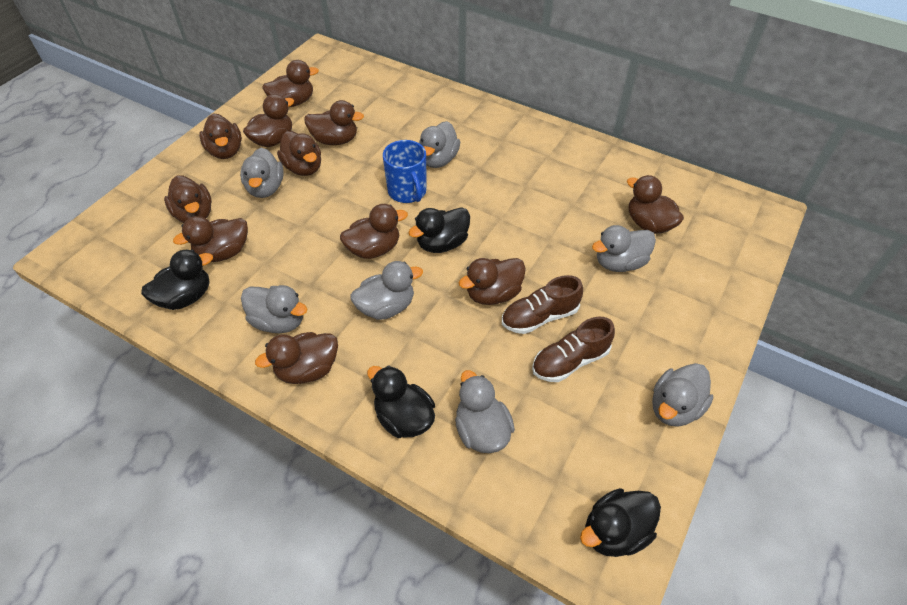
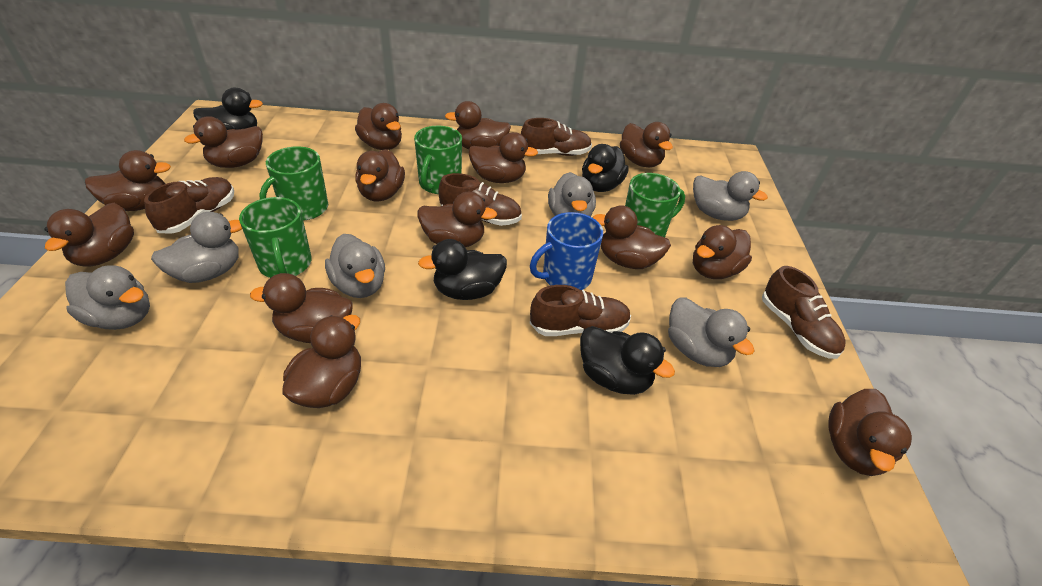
brown duck: [164,176,212,223] [173,216,248,262] [199,113,242,159] [243,94,294,147] [255,332,338,384] [262,60,319,107] [277,131,321,176] [304,100,364,145] [340,204,408,259] [459,258,526,305] [627,175,684,234] = 11 -> [44,203,134,267] [85,150,171,211] [184,116,263,168] [250,273,353,343] [282,315,361,408] [355,103,402,150] [355,149,405,201] [418,192,497,247] [445,101,511,150] [469,132,538,183] [592,205,671,269] [620,122,673,167] [693,225,752,279] [828,389,912,476] = 14
brown shoe: [502,275,583,334] [532,317,615,382] = 2 -> [144,177,234,234] [438,173,522,226] [521,118,592,156] [530,285,631,336] [762,266,846,359] = 5
green mug: none = 0 -> [239,197,312,278] [259,146,328,220] [414,125,462,194] [625,173,685,237] = 4
grey duck: [240,148,284,198] [241,285,307,333] [350,261,423,320] [419,121,460,168] [455,370,515,453] [592,225,656,272] [652,363,713,427] = 7 -> [65,265,150,330] [151,212,242,283] [325,234,385,298] [548,172,596,217] [668,298,754,367] [693,171,768,221] = 6

